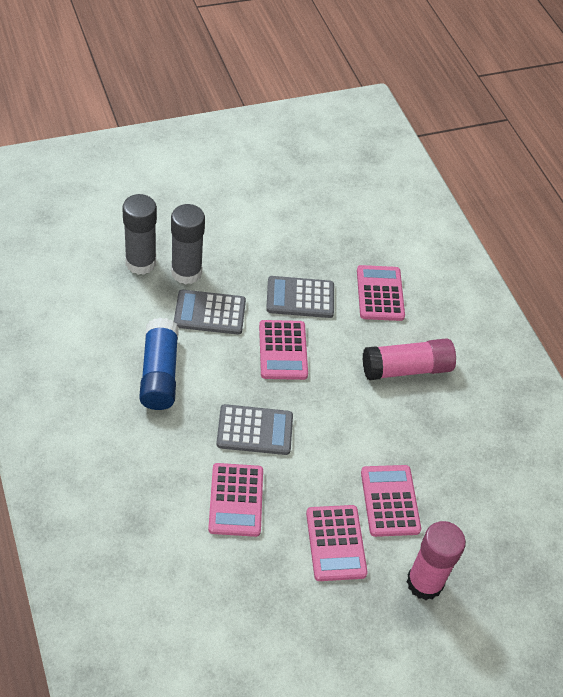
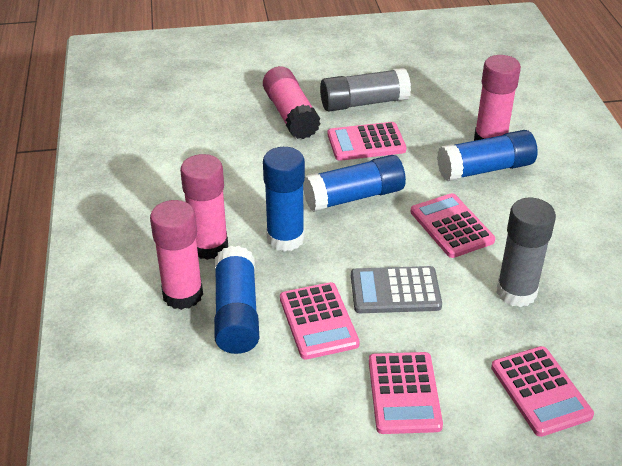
blue glue stick: [139,318,179,410] = 1 -> [214,246,260,354] [263,147,305,252] [303,155,406,212] [437,130,538,181] = 4
grey calculator: [174,290,246,335] [216,404,293,455] [266,276,334,318] = 3 -> [351,266,442,313] = 1
pink glue stick: [363,338,456,380] [407,521,466,600] = 2 -> [150,200,203,310] [180,154,228,260] [263,66,321,139] [474,55,521,141] = 4

